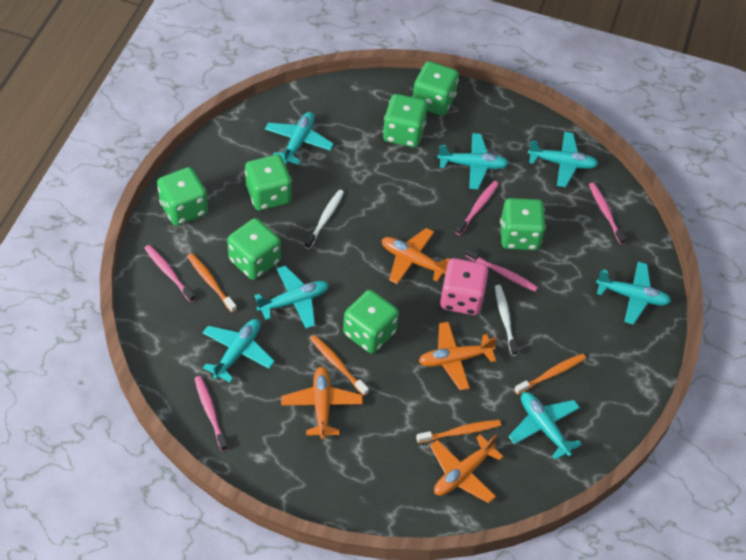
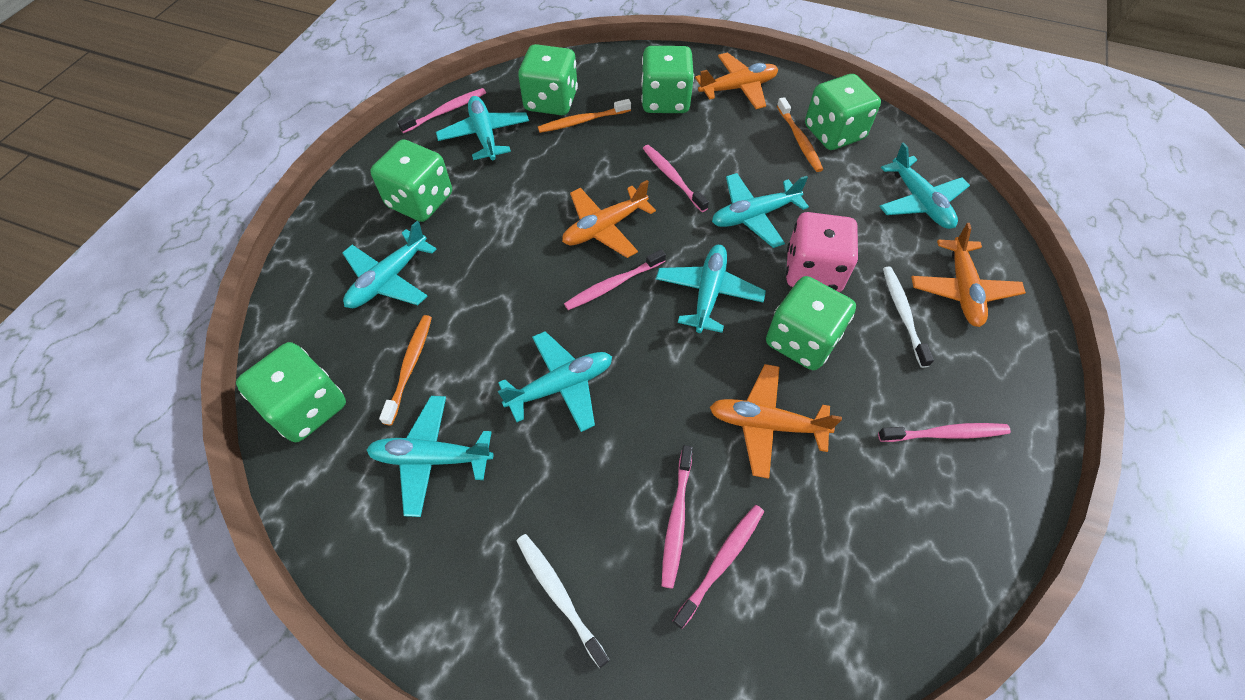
green dice: [157,167,208,226] [227,218,281,280] [245,155,292,211] [343,290,399,353] [383,94,428,147] [413,61,459,116] [500,198,546,250] = 7 -> [236,342,346,442] [370,139,452,222] [518,44,578,115] [641,46,694,113] [766,276,856,370] [805,74,881,150] = 6
orange toothbrush: [187,253,237,313] [310,335,369,396] [416,420,501,443] [514,353,586,395] = 4 -> [379,315,432,426] [538,99,631,133] [777,97,823,172] = 3
pink toothbrush: [145,245,196,302] [194,376,228,451] [455,181,499,235] [465,248,538,291] [589,183,627,245] = 5 -> [397,88,486,133] [564,249,666,310] [643,145,709,212] [662,445,693,589] [673,505,764,629] [878,423,1011,442] = 6

